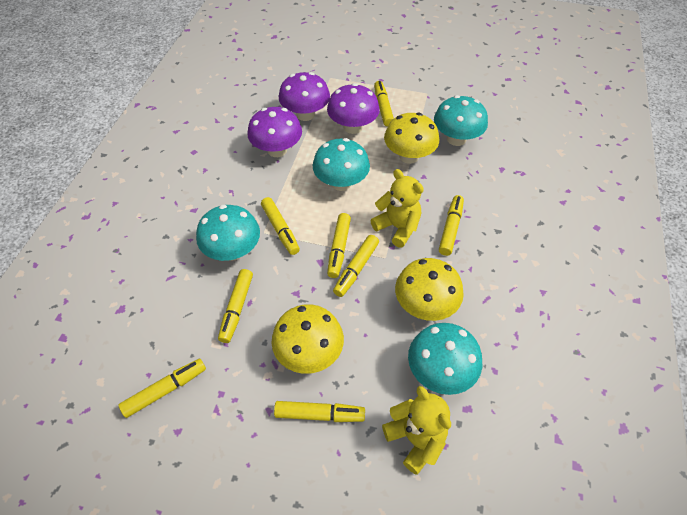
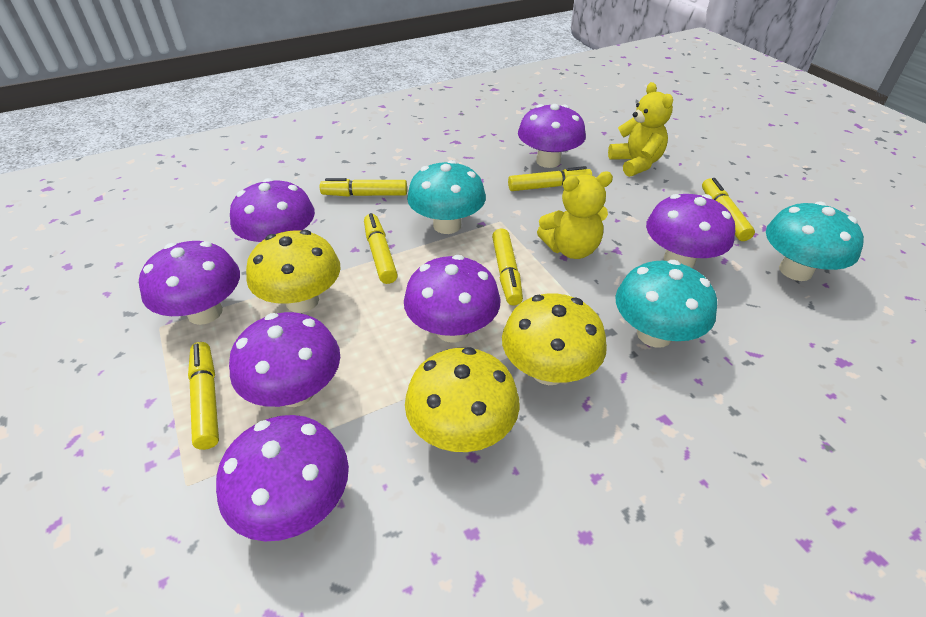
purple mushroom: [247,107,302,157] [279,72,330,121] [327,83,380,134] = 3 -> [139,241,240,325] [216,415,349,542] [229,312,340,407] [230,178,315,242] [404,255,501,342] [518,104,586,168] [646,194,735,268] = 7
turquoise mushroom: [196,205,260,261] [312,138,370,191] [408,323,482,395] [434,95,488,146] = 4 -> [407,160,486,234] [615,260,717,348] [766,202,864,281] = 3
yellow marker: [118,359,206,418] [218,269,253,343] [261,197,300,255] [274,401,365,422] [327,213,351,278] [333,235,379,297] [374,81,394,127] [439,195,464,256] = 8 -> [188,342,219,450] [320,178,407,197] [364,213,398,284] [492,228,523,306] [508,166,592,191] [702,178,755,241] = 6

